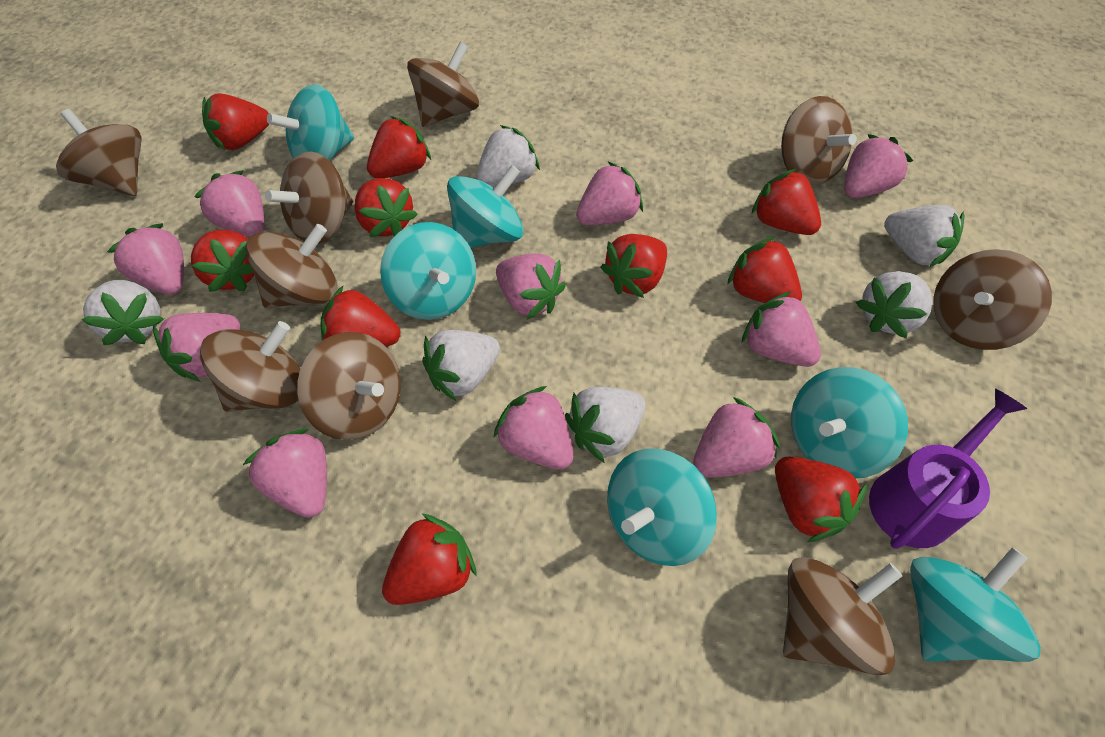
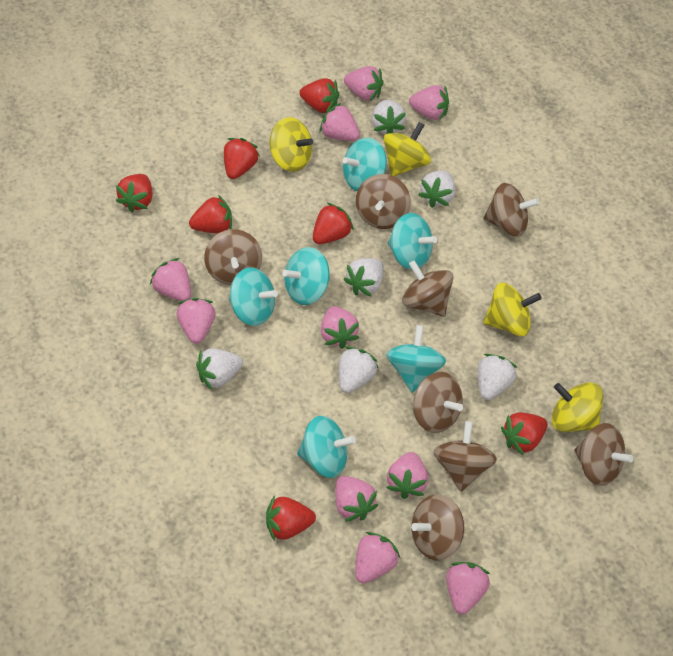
brown spinning top: [56,109,141,196] [200,321,301,412] [246,224,338,308] [265,151,353,244] [297,332,401,440] [407,42,479,127] [781,96,857,185] [783,557,902,675] [933,249,1052,350] = 9 -> [204,229,262,285] [356,174,411,229] [402,260,454,317] [411,494,464,560] [413,372,463,433] [434,421,497,492] [483,183,539,237] [574,423,633,486] = 8
purple watering can: [869,388,1027,549] = 1 -> none = 0
red strawberry: [191,230,254,292] [202,93,269,150] [320,285,401,347] [354,178,418,237] [367,116,431,178] [382,513,477,605] [601,234,667,298] [727,236,802,303] [752,168,821,235] [775,456,867,542] = 10 -> [116,174,153,213] [189,195,232,233] [224,138,260,179] [266,495,316,541] [299,78,340,113] [313,203,354,244] [501,412,547,455] = 7
yellow spinning top: none = 0 -> [270,117,313,172] [383,122,431,176] [483,283,542,336] [551,382,604,432] = 4

